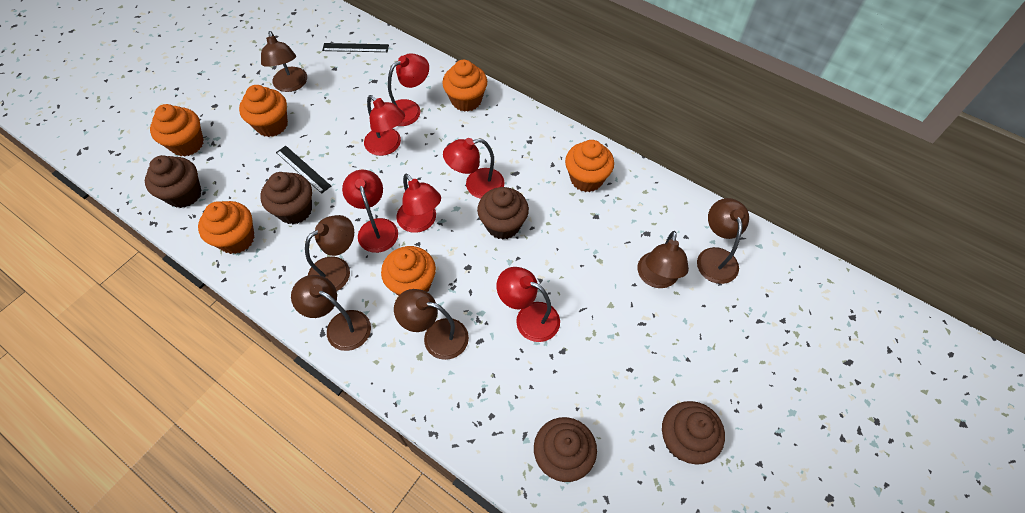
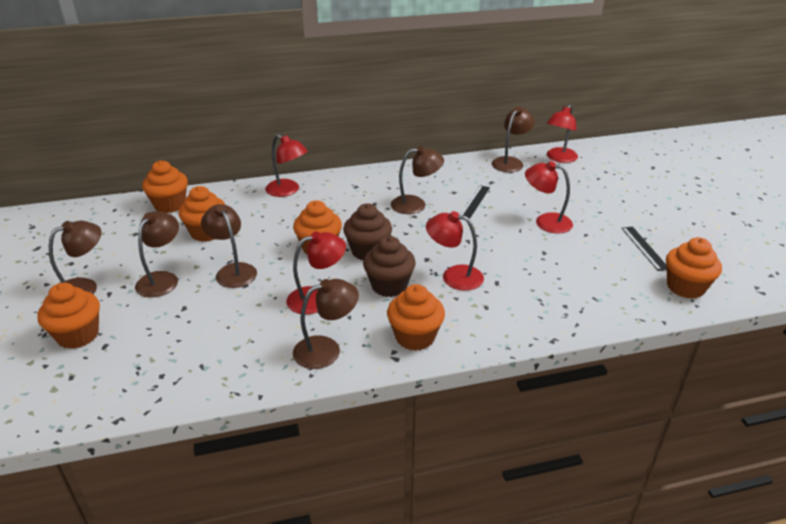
brown cupcake: [145,155,202,208] [260,172,312,224] [477,187,529,239] [534,417,597,482] [662,401,725,465] = 5 -> [343,204,392,260] [363,236,416,297] = 2
red lamp: [342,170,398,253] [364,95,405,156] [388,53,429,126] [396,173,441,233] [443,138,505,199] [496,267,560,342] = 6 -> [265,134,308,197] [286,231,346,314] [426,211,484,291] [525,161,573,233] [546,105,578,163] = 5

